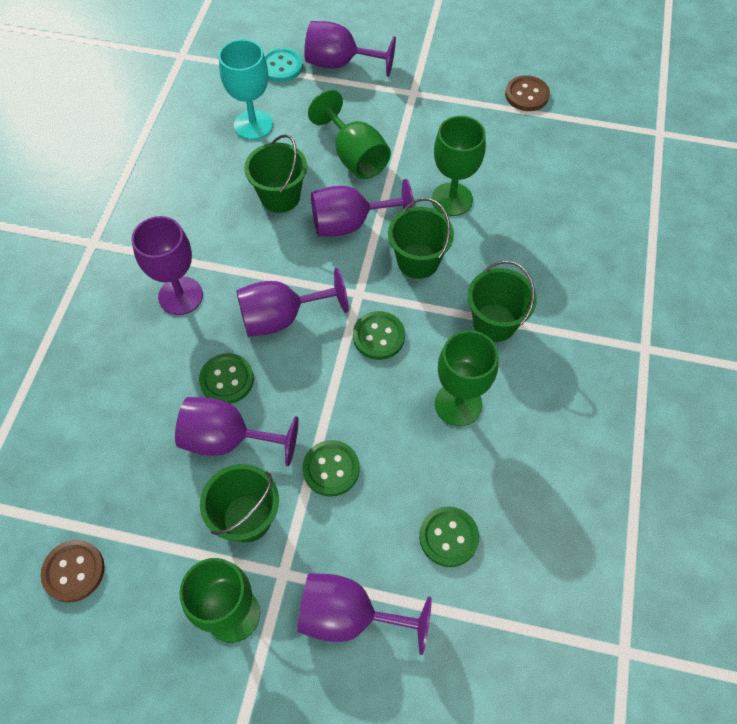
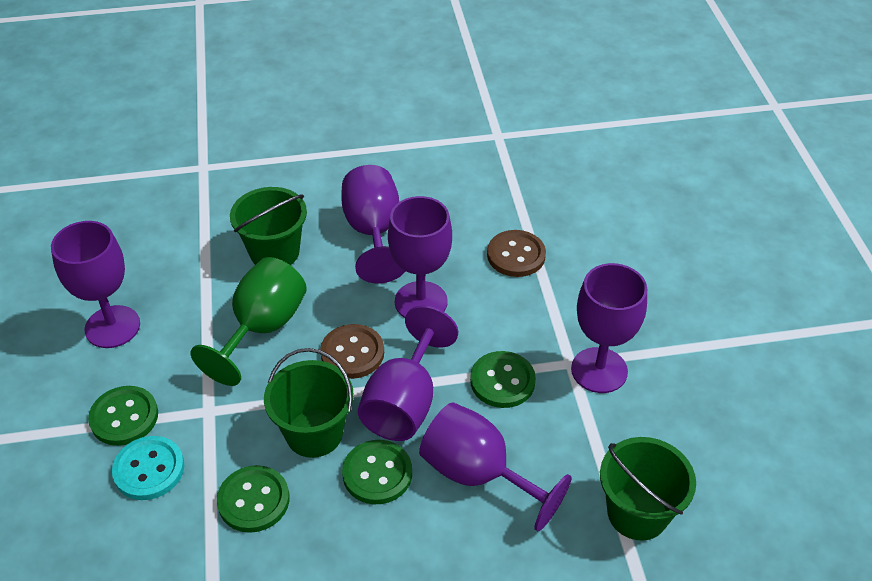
green bucket: [200,464,279,542] [244,134,307,213] [388,198,454,279] [467,261,537,342] = 4 -> [230,187,307,265] [264,348,354,458] [600,437,696,541] = 3
green goblet: [179,558,260,643] [308,90,391,179] [432,116,486,216] [435,330,498,426] = 4 -> [190,257,307,386] = 1
turquoise goblet: [219,39,273,140] = 1 -> none = 0

